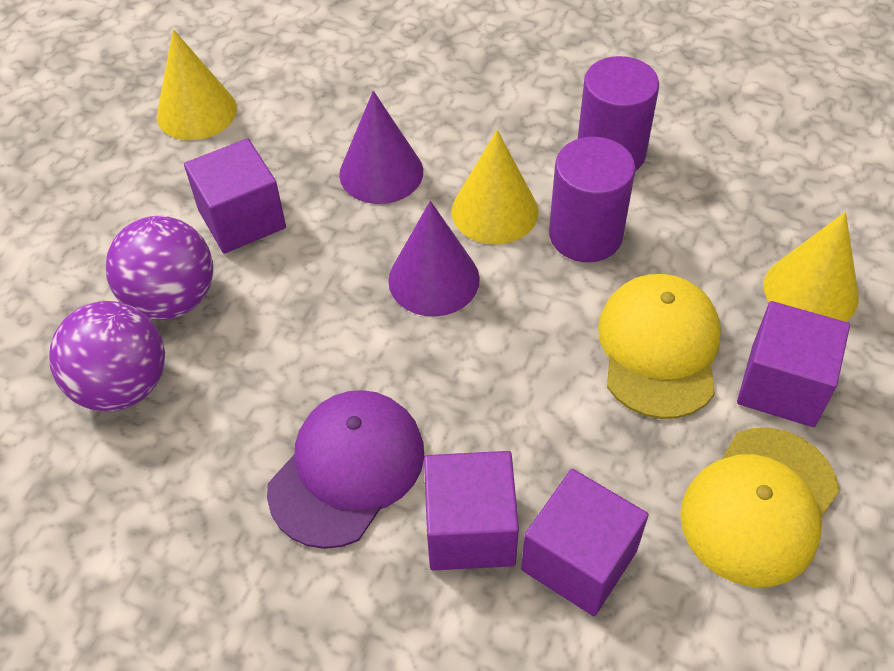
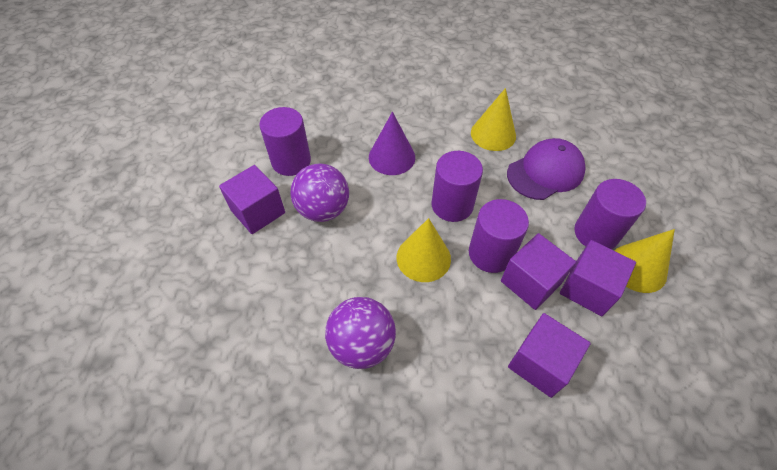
purple cone: [339,91,423,204] [388,201,480,317] = 2 -> [369,112,415,175] = 1
purple cylinder: [549,137,636,262] [578,56,659,171] = 2 -> [259,107,311,176] [431,151,483,222] [469,199,529,273] [575,179,646,249] = 4
yellow cap: [598,274,721,419] [680,428,839,587] = 2 -> none = 0

